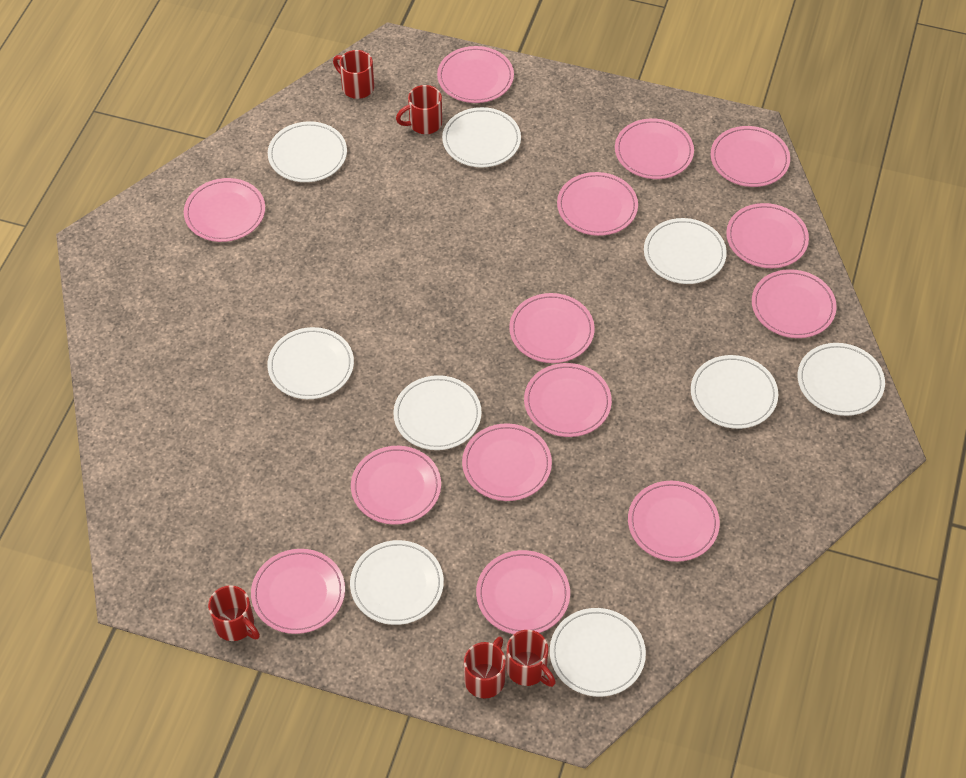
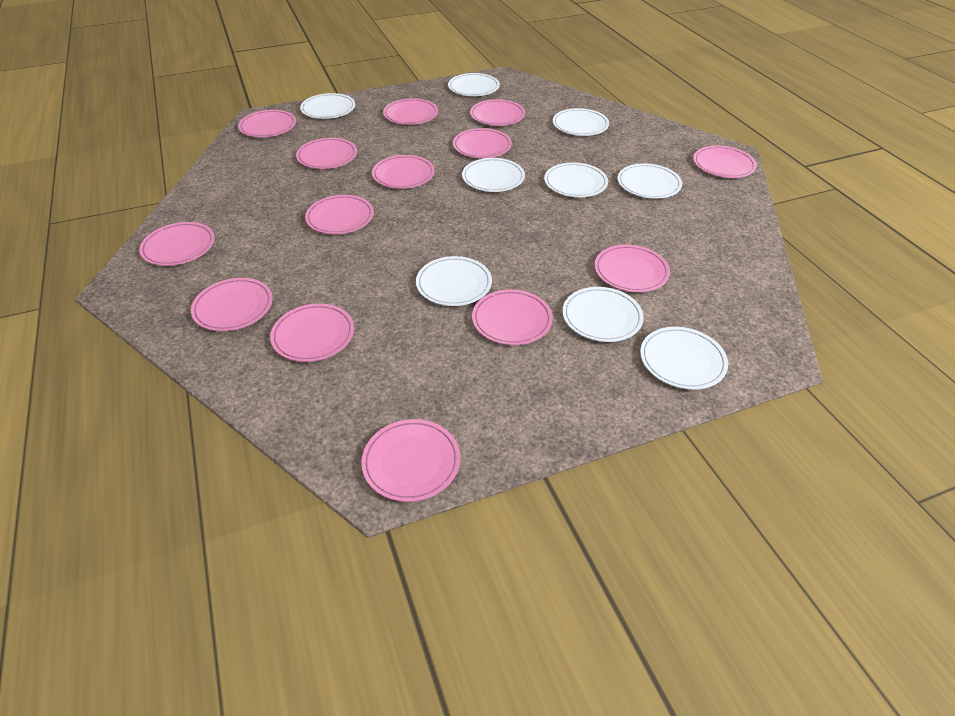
red mug: [208,585,260,641] [333,50,374,99] [396,85,442,134] [464,636,506,699] [506,630,556,687] = 5 -> none = 0

